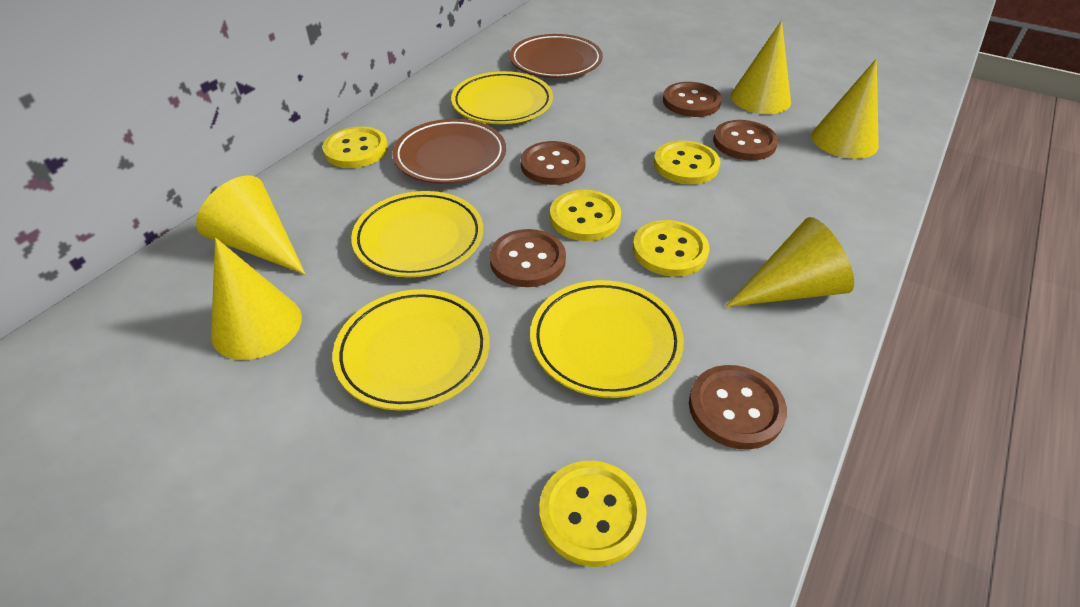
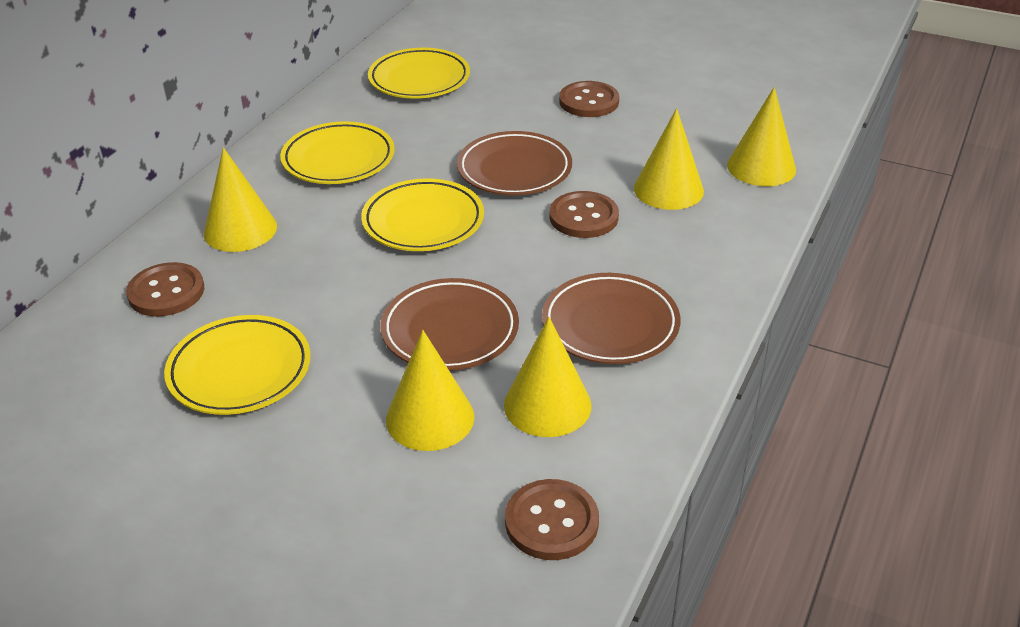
brown button: [490,229,566,287] [521,141,586,185] [663,82,722,117] [689,365,787,450] [713,120,778,160] = 5 -> [126,262,204,317] [505,479,599,560] [549,191,619,238] [559,81,619,117] = 4
brown plate: [392,119,506,184] [510,34,603,78] = 2 -> [380,278,519,371] [457,131,572,196] [542,273,680,364] = 3
yellow button: [322,126,388,168] [539,461,647,567] [550,190,621,241] [633,220,709,277] [654,141,720,184] = 5 -> none = 0

